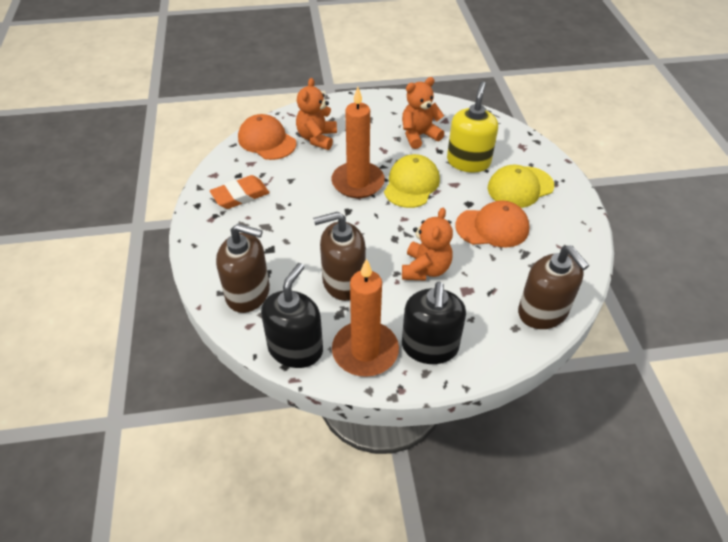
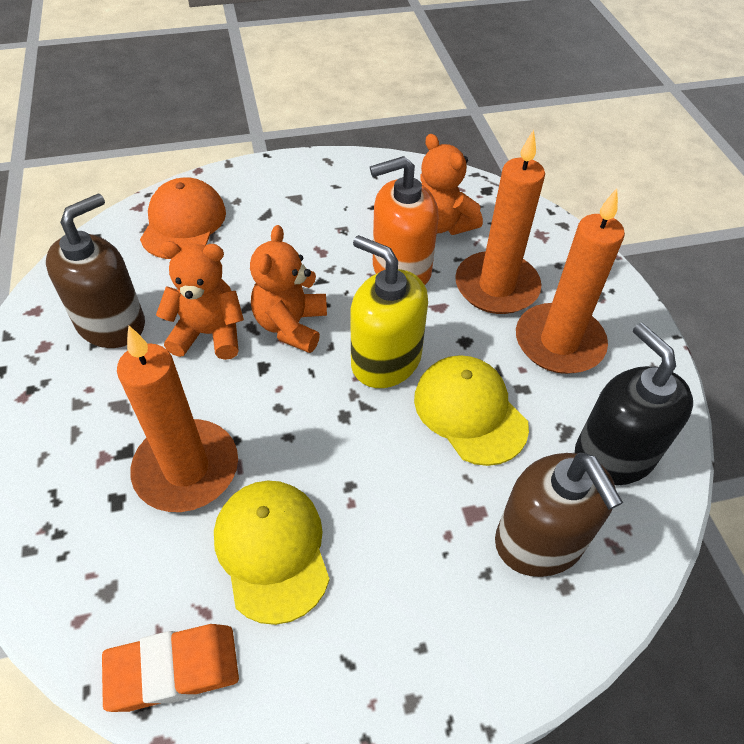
black soap dispenser: [261,263,323,368] [402,282,466,364] = 2 -> [575,323,693,485] = 1
brown soap dispenser: [216,224,270,313] [313,212,366,301] [518,245,589,329] = 3 -> [46,194,145,348] [495,453,623,577] = 2
orange candle: [332,87,385,198] [332,259,399,377] = 2 -> [117,326,238,512] [455,130,545,314] [516,189,625,374] = 3
orange cap: [238,114,297,160] [455,200,530,248] = 2 -> [140,177,226,259] = 1
orange soap dispenser: none = 0 -> [370,156,439,285] = 1

